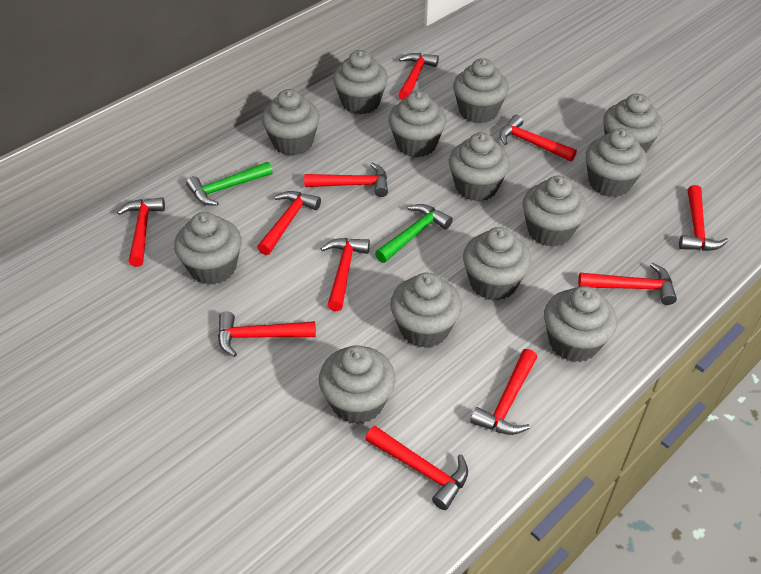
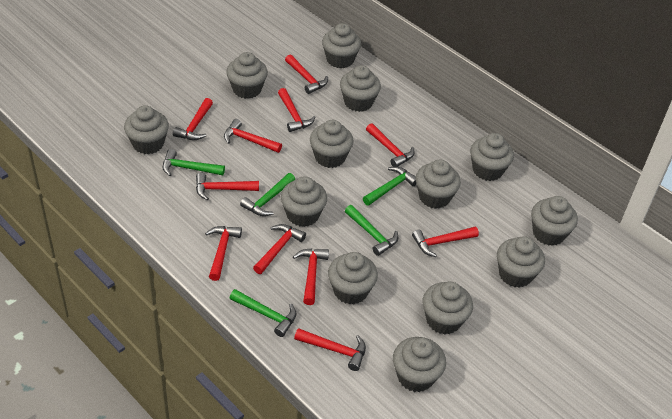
green hammer: [186,162,273,206] [375,204,453,263] = 2 -> [163,149,225,176] [230,289,296,337] [240,173,295,216] [345,205,398,256] [363,167,417,206] = 5

